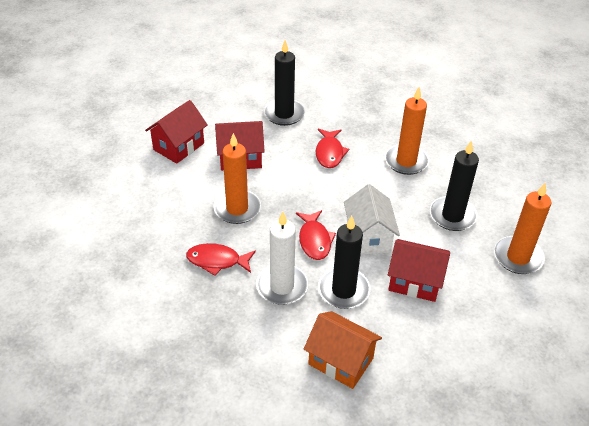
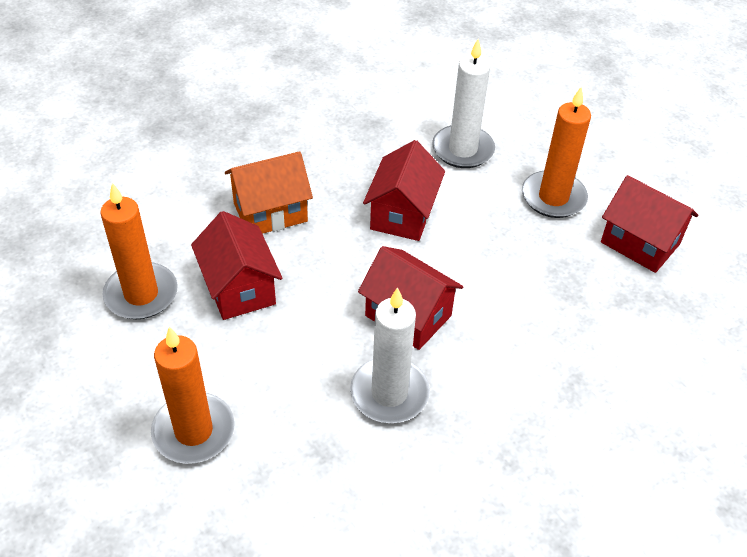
black candle: [264,40,305,126] [318,216,370,309] [430,140,479,231] = 3 -> none = 0
red fish: [186,243,256,276] [296,210,336,260] [315,129,349,168] = 3 -> none = 0
red house: [145,100,208,164] [215,121,265,171] [388,239,450,302] = 3 -> [191,211,282,320] [358,246,463,350] [363,140,445,241] [601,175,698,273] = 4
white candle: [256,212,308,305] = 1 -> [350,287,430,423] [432,39,495,168] = 2
white house: [344,184,400,255] = 1 -> none = 0

